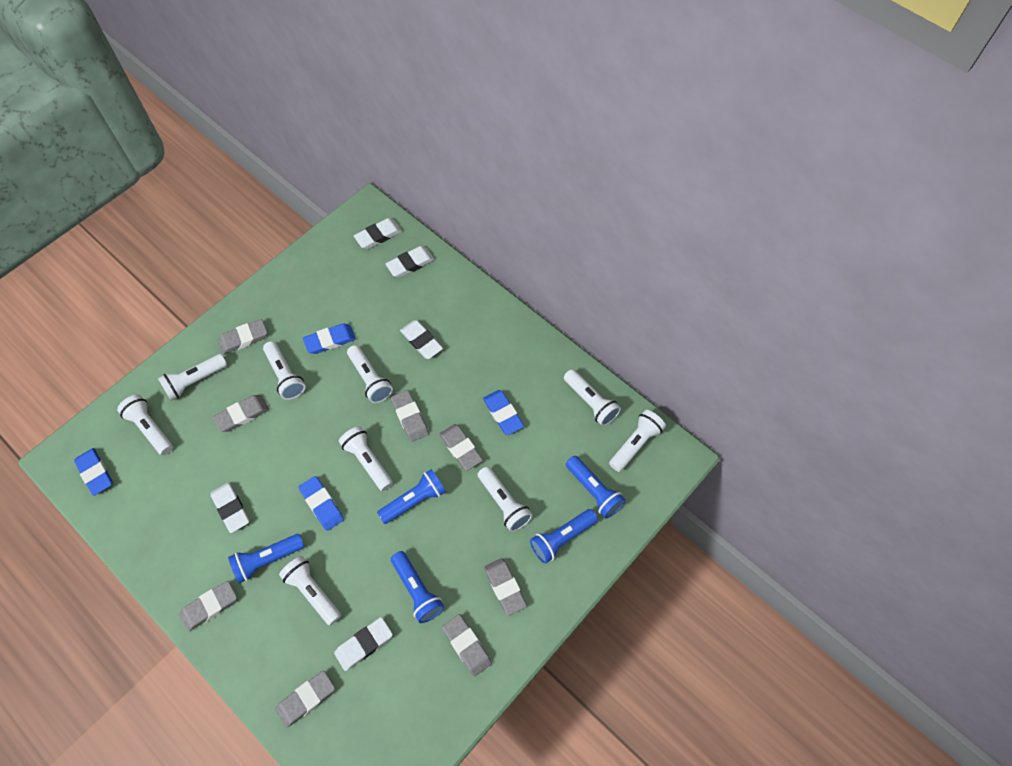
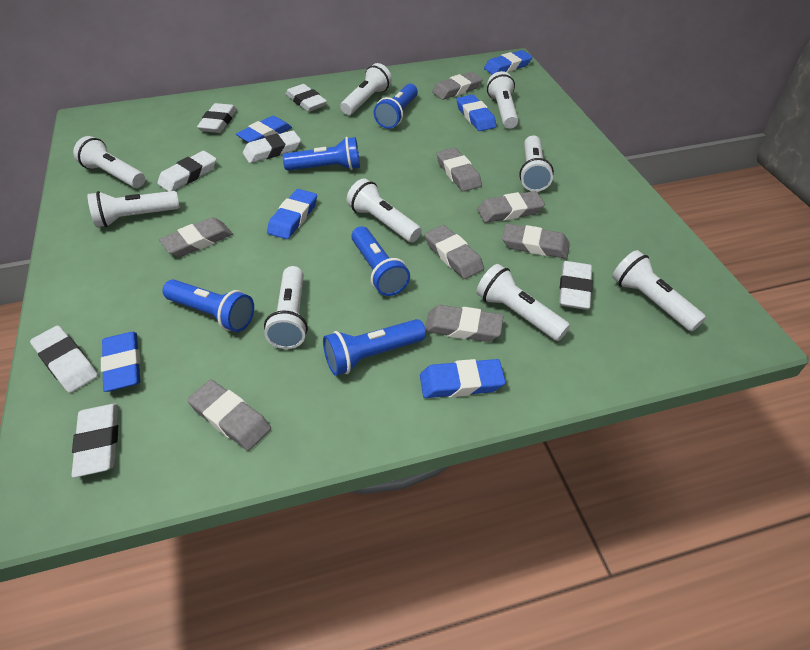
blue eraser: [74,448,113,496] [298,476,344,531] [303,323,356,354] [483,390,524,435] = 4 -> [101,332,140,392] [236,116,292,143] [267,189,317,239] [420,359,506,398] [457,94,497,131] [484,50,533,75] = 6
white eraser: [211,482,250,533] [334,617,393,671] [354,218,402,249] [386,246,434,277] [400,320,443,359] = 5 -> [30,325,98,393] [71,403,118,478] [157,151,216,191] [197,103,237,133] [243,130,301,163] [286,84,327,112] [559,261,593,310] = 7

